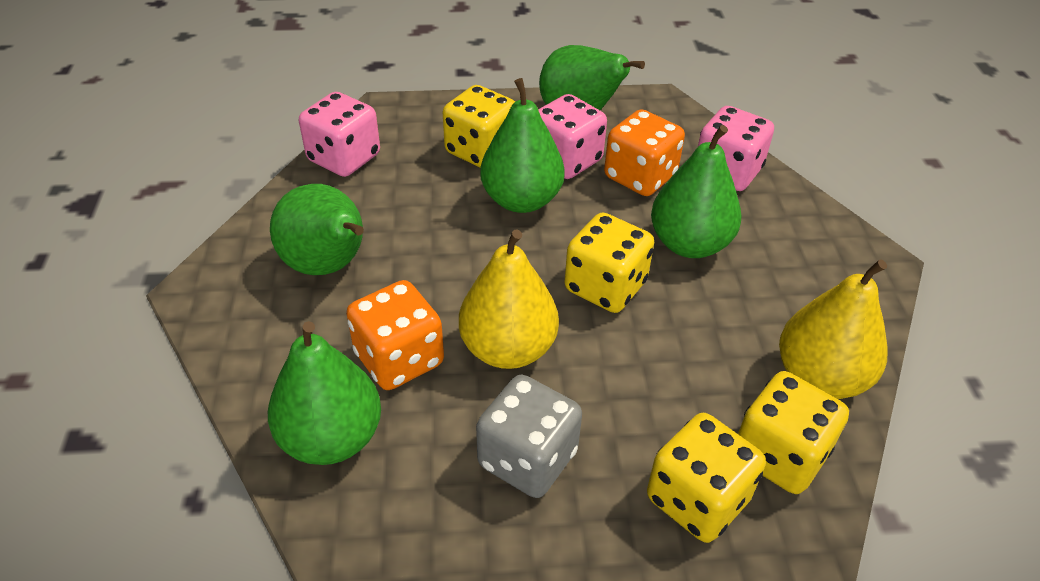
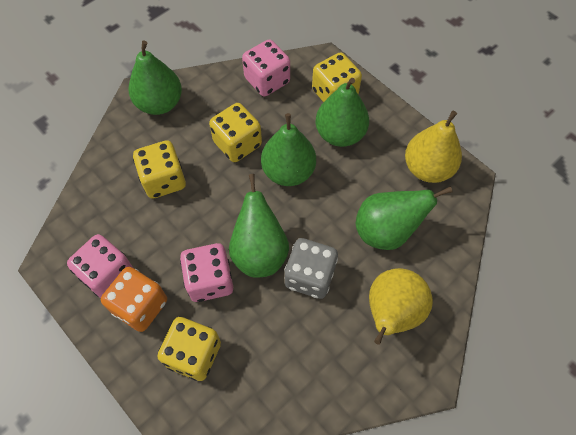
orange dice: [346,280,444,390] [604,109,685,196] = 2 -> [101,267,167,332] = 1

